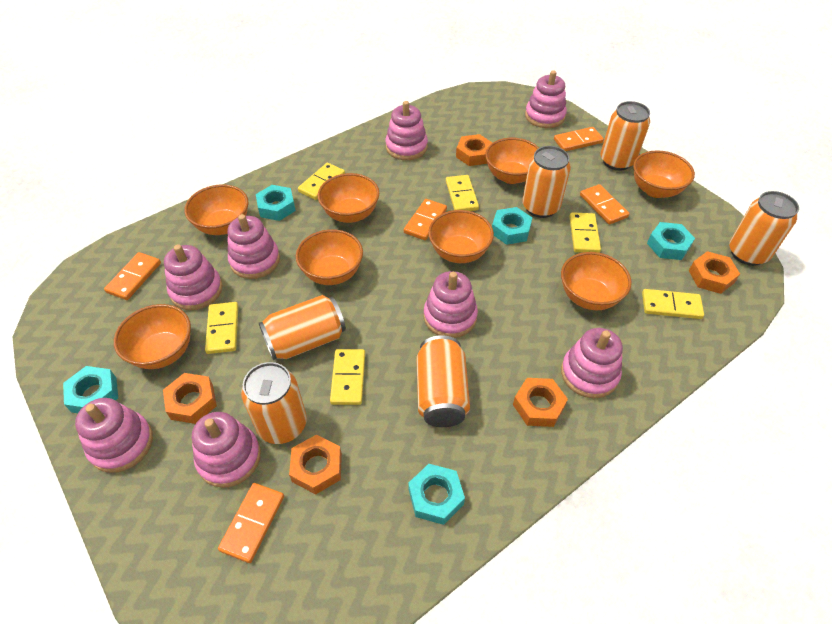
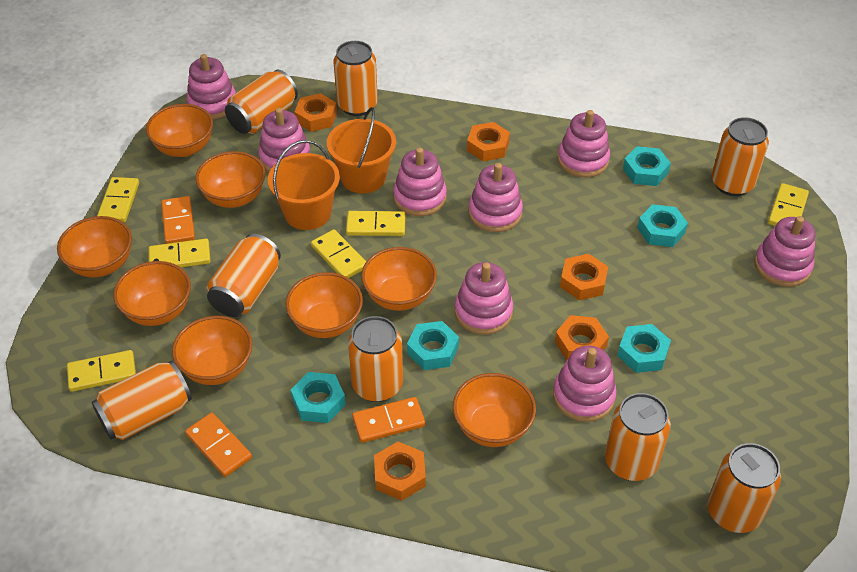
orange bucket: none = 0 -> [268,140,340,230] [327,107,396,193] = 2
orange can: [241,362,307,444] [259,295,346,360] [417,335,470,427] [522,146,571,218] [600,101,650,171] [729,191,799,266] = 6 -> [92,361,192,440] [207,234,281,317] [225,70,298,134] [333,41,378,116] [348,316,403,402] [605,393,671,481] [707,443,781,533] [712,117,769,196] = 8
orange domino: [104,252,161,300] [218,483,284,563] [404,199,447,240] [554,127,604,151] [580,184,630,225] = 5 -> [161,196,195,244] [185,412,252,477] [352,397,425,443] = 3

